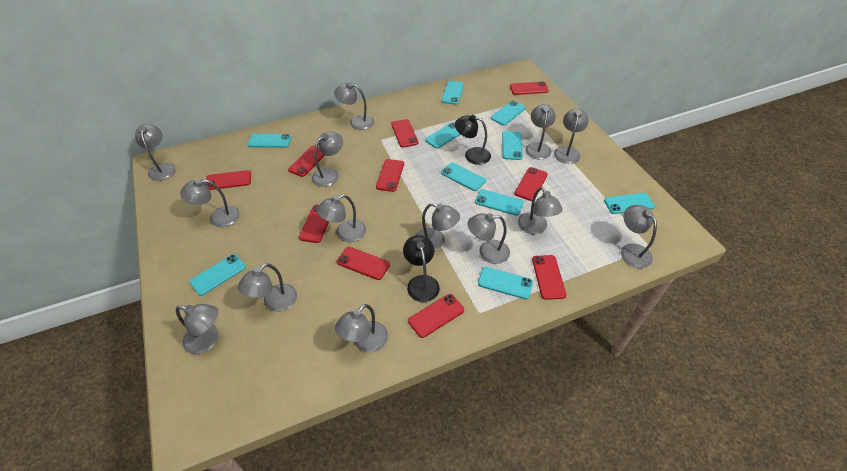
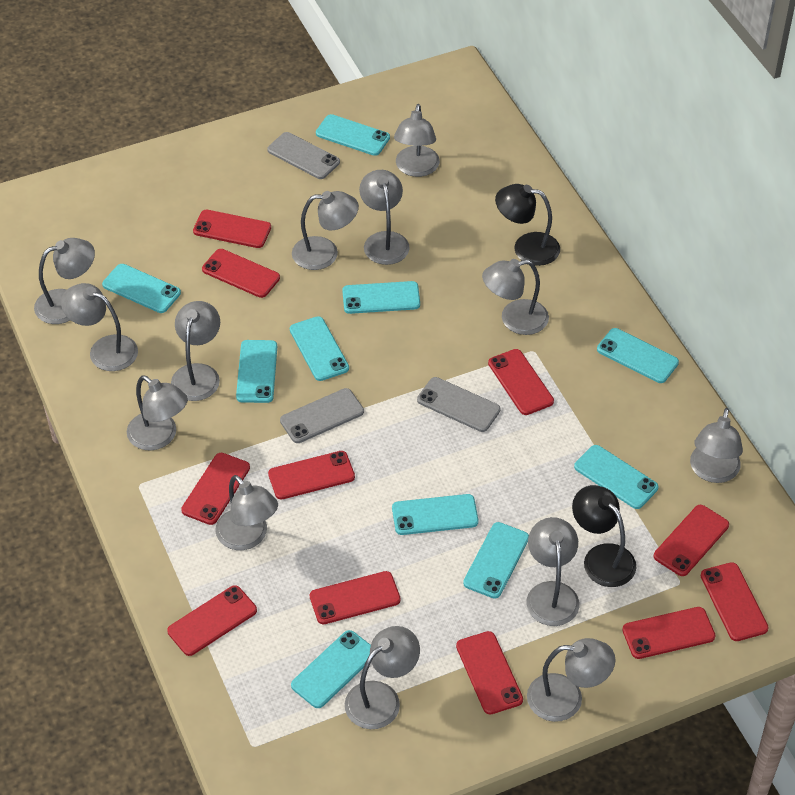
grey lamp: [135,124,176,181] [176,304,219,354] [180,179,240,227] [238,263,297,312] [312,131,343,187] [317,194,366,242] [334,82,374,130] [335,304,388,352] [416,203,460,251] [468,213,510,264] [518,187,563,234] [525,104,556,160] [554,108,589,164] [621,205,657,268] = 14 -> [34,238,95,324] [61,283,138,371] [127,375,188,450] [171,301,220,401] [215,475,278,550] [292,191,359,270] [345,626,420,729] [359,170,410,265] [394,104,440,177] [482,259,549,335] [526,517,579,626] [527,638,615,722] [690,408,743,483] = 13
grey phone: none = 0 -> [267,132,340,179] [280,388,364,443] [417,377,501,432] = 3
red phone: [205,170,251,190] [288,146,325,177] [299,205,329,243] [337,247,390,280] [376,159,404,192] [391,119,418,148] [408,294,464,338] [510,81,549,95] [515,167,548,201] [532,255,566,300] = 10 -> [167,585,257,656] [181,453,250,525] [193,210,271,248] [202,249,280,298] [268,451,355,500] [310,571,401,624] [456,631,523,714] [488,349,554,415] [622,607,715,659] [654,505,729,576] [701,562,769,641] = 11

